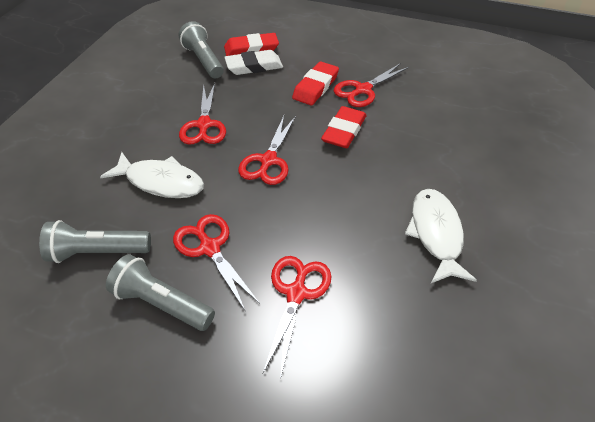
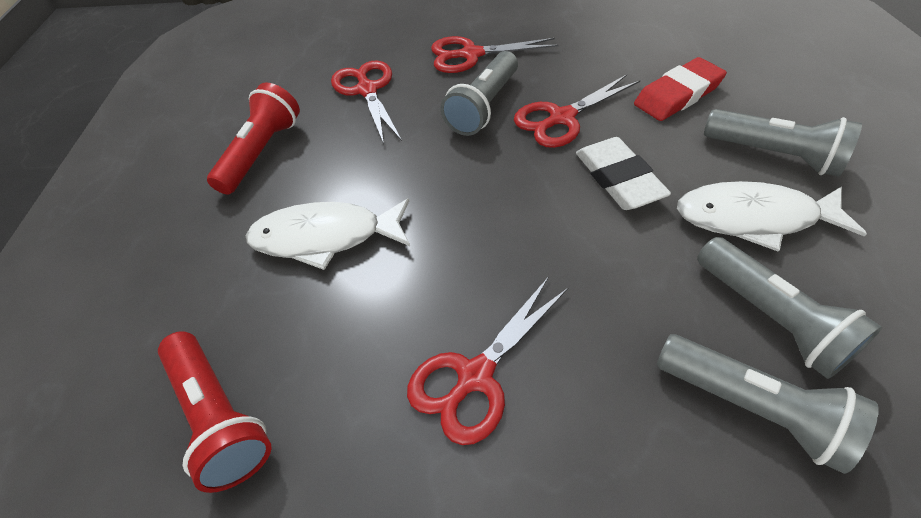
grey flashlight: [39,220,151,263] [106,254,215,331] [179,21,224,79] = 3 -> [440,51,518,136] [657,334,879,474] [697,237,882,379] [704,109,862,177] = 4
red eraser: [224,33,279,56] [292,61,339,105] [321,106,366,148] = 3 -> [634,57,727,121] = 1
red flashlight: none = 0 -> [158,331,272,493] [207,82,300,195] = 2
red scissors: [173,214,260,312] [179,83,226,144] [238,116,296,185] [262,256,331,380] [334,63,409,107] = 5 -> [331,61,402,144] [407,276,569,445] [431,36,559,73] [514,74,641,148] = 4

